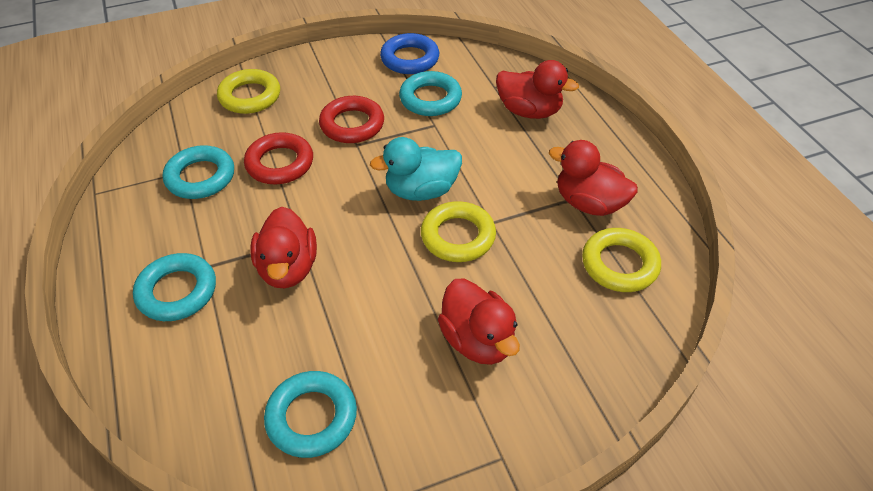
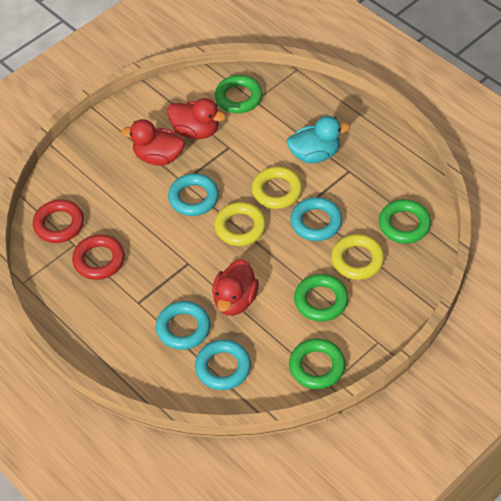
blue ring: [380,33,439,74] = 1 -> none = 0
green ring: none = 0 -> [215,75,263,113] [289,338,345,389] [294,274,349,322] [379,199,431,244] = 4
red duck: [250,207,317,288] [438,278,520,365] [496,60,579,119] [549,140,638,216] = 4 -> [121,119,185,166] [167,98,226,139] [212,259,259,316] = 3

